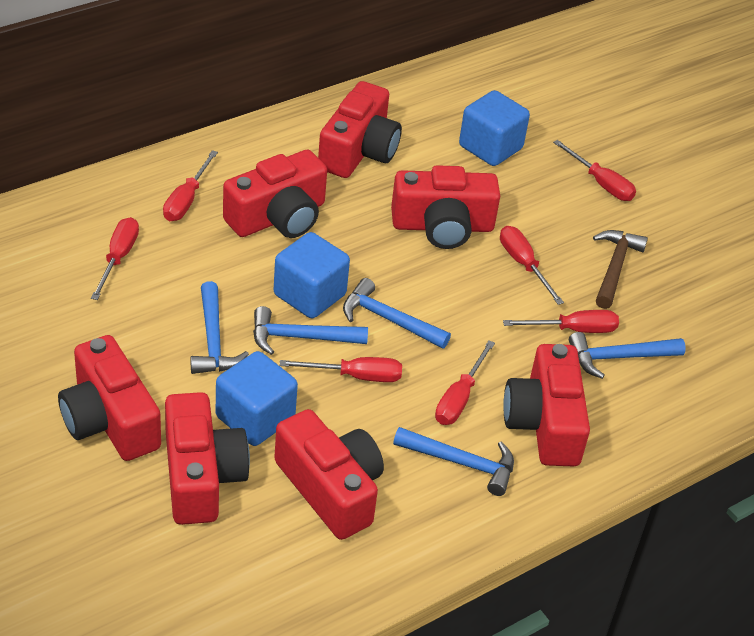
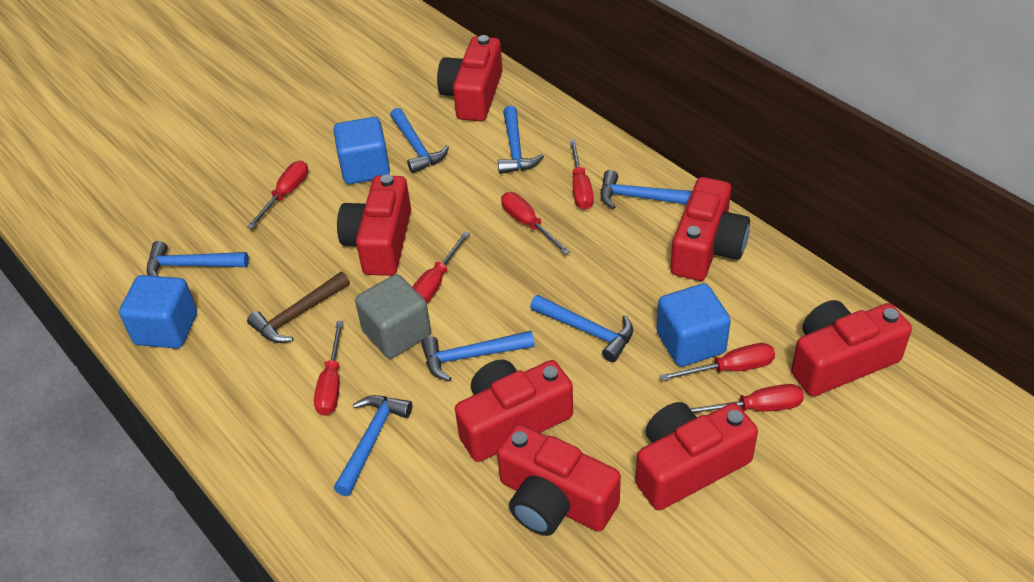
blue hammer: [190,281,249,374] [253,306,368,355] [343,278,451,349] [393,427,514,496] [569,332,686,379] = 5 -> [147,241,249,276] [333,395,412,496] [390,108,449,173] [421,331,535,381] [498,106,544,174] [530,295,633,362] [601,170,692,209] = 7
grey cube: none = 0 -> [355,274,431,359] = 1

